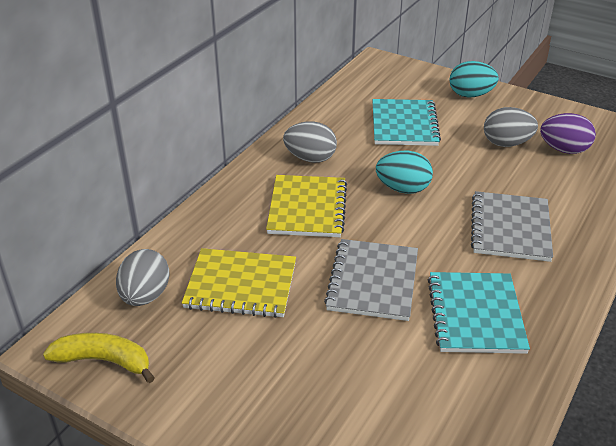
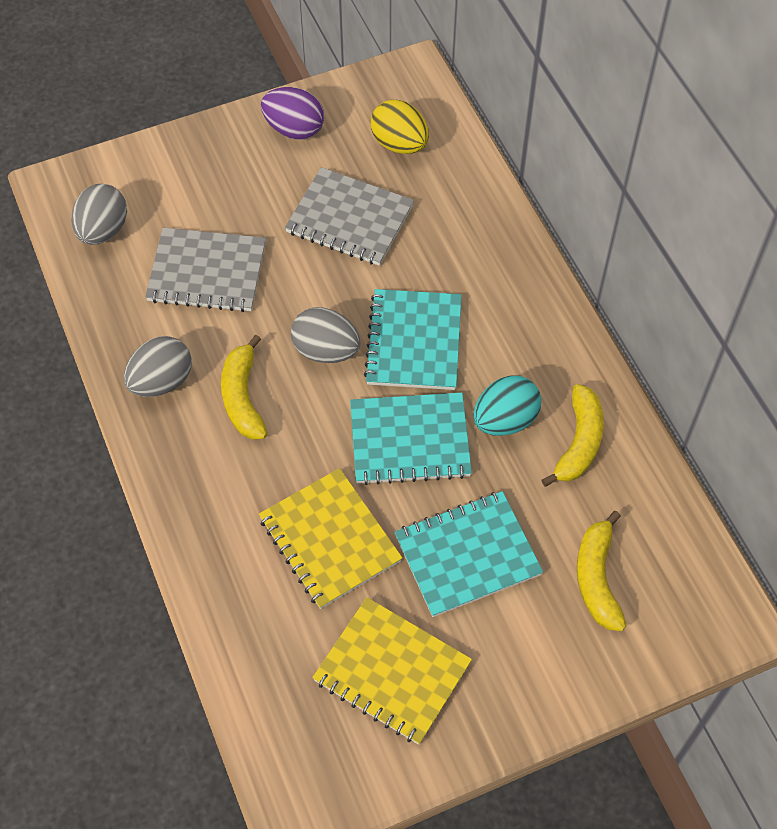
turquoise egg: [376,151,433,194] [449,61,499,97] = 2 -> [473,375,541,436] = 1
turquoise notebook: [372,99,441,146] [428,272,530,354] = 2 -> [350,392,472,485] [364,289,462,390] [395,491,543,617] = 3
yellow banana: [43,333,155,383] = 1 -> [221,335,268,439] [541,384,604,487] [577,511,627,631] = 3
yellow egg: none = 0 -> [371,100,429,154] = 1

